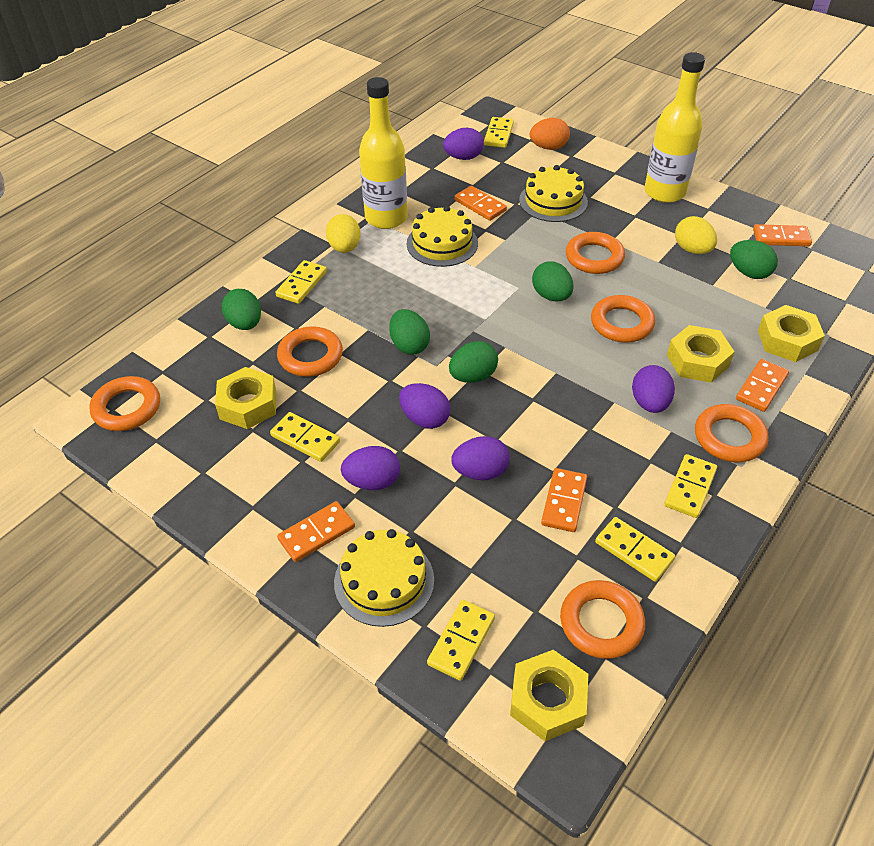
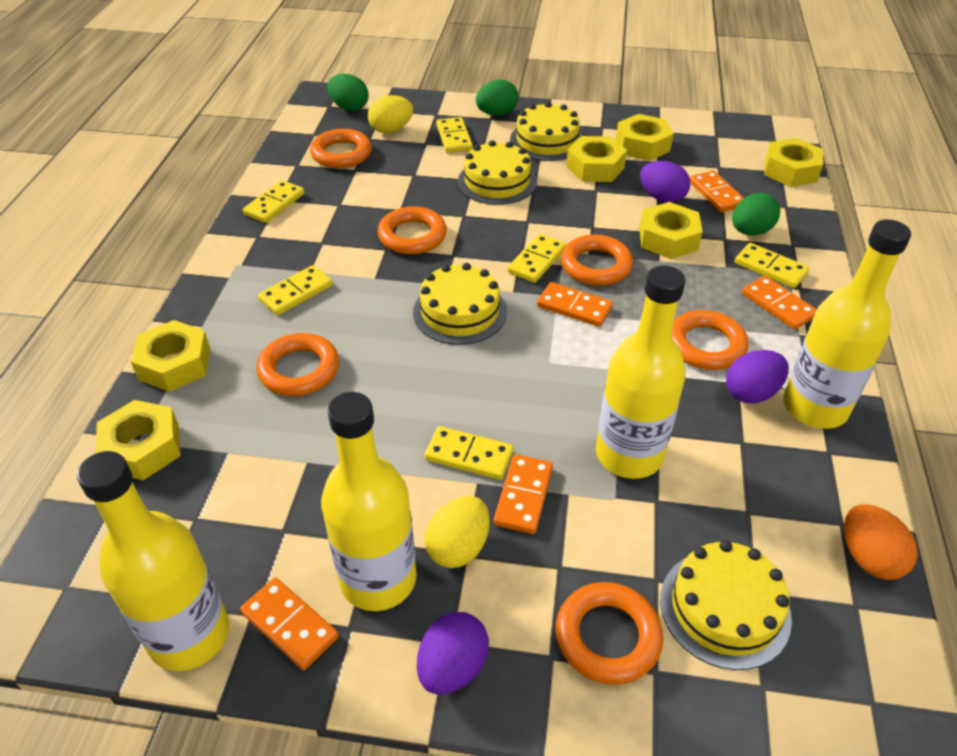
green egg: [222,289,261,330] [389,309,430,355] [449,341,498,383] [532,261,574,301] [730,240,778,279] = 5 -> [327,74,369,111] [476,80,519,116] [732,193,780,236] = 3
purple egg: [341,446,400,490] [399,383,451,429] [443,128,484,160] [451,436,510,480] [632,365,675,413] = 5 -> [417,612,489,695] [640,161,690,203] [726,350,789,403] = 3
yellow bottle: [359,77,408,229] [645,52,705,203] = 2 -> [77,451,229,671] [321,392,417,611] [596,266,686,479] [783,219,911,429] = 4
yellow cake: [334,529,434,627] [407,206,478,267] [519,165,588,222] = 3 -> [413,263,507,345] [458,140,537,205] [510,102,583,161] [660,540,792,670] = 4
yellow nut: [215,367,276,429] [510,650,588,741] [667,325,735,383] [758,305,825,362] = 4 -> [96,400,181,480] [131,320,210,392] [566,136,627,182] [616,114,673,161] [639,202,703,259] [764,138,823,187] = 6

